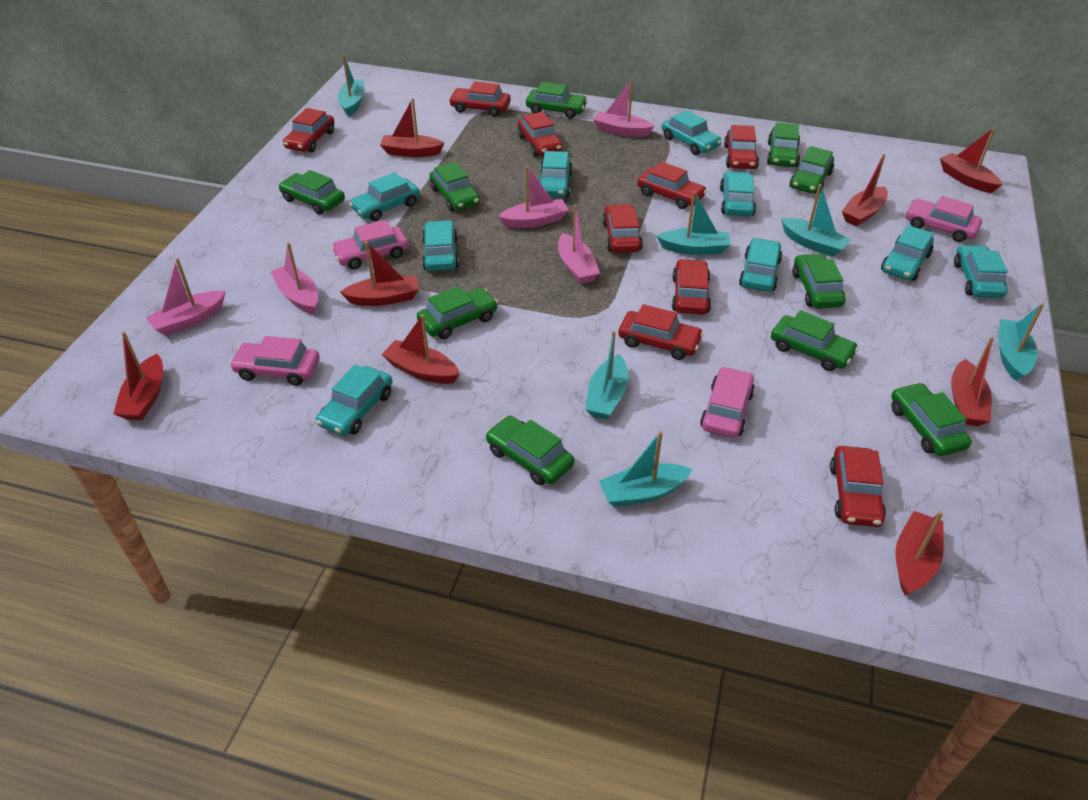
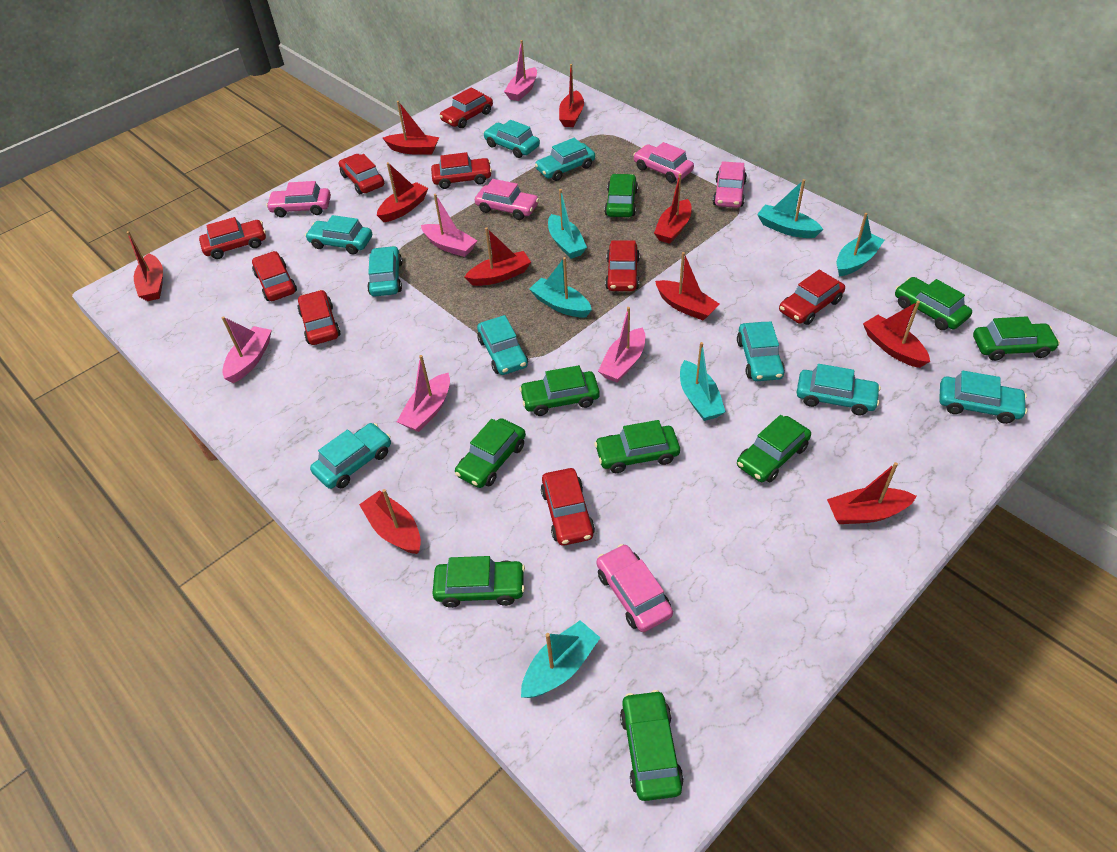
green car: [279,170,345,215] [417,286,498,339] [429,162,480,212] [486,416,574,485] [526,82,588,119] [767,122,800,167] [771,310,859,371] [790,146,834,194] [792,254,846,308] [891,382,972,456] = 10 -> [432,556,525,608] [455,418,526,488] [519,365,600,416] [594,420,680,473] [604,174,638,217] [620,690,684,801] [737,415,811,482] [895,277,972,330] [973,316,1060,361] = 9
pink car: [230,336,320,386] [331,220,408,270] [700,367,755,438] [906,196,982,242] = 4 -> [266,181,331,217] [475,179,539,220] [597,544,673,632] [633,142,694,183] [713,161,747,208] = 5
red boat: [113,331,163,420] [340,241,419,306] [380,98,445,157] [382,314,460,384] [842,154,888,226] [895,511,944,596] [940,127,1002,193] [951,337,994,426] = 8 -> [126,231,163,301] [359,489,421,554] [377,162,428,222] [383,101,439,155] [465,227,531,286] [559,64,584,127] [654,174,692,244] [655,252,720,321] [827,462,917,524] [863,301,930,368] = 10

